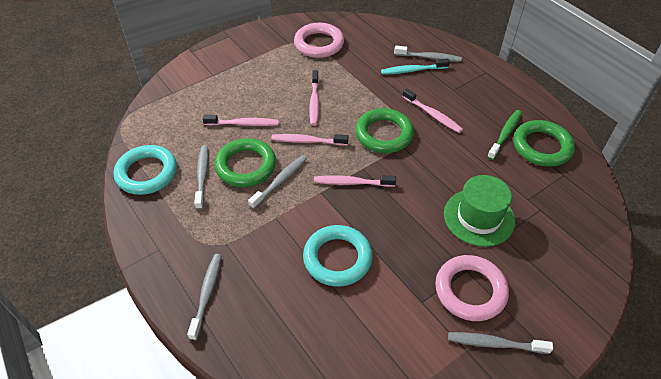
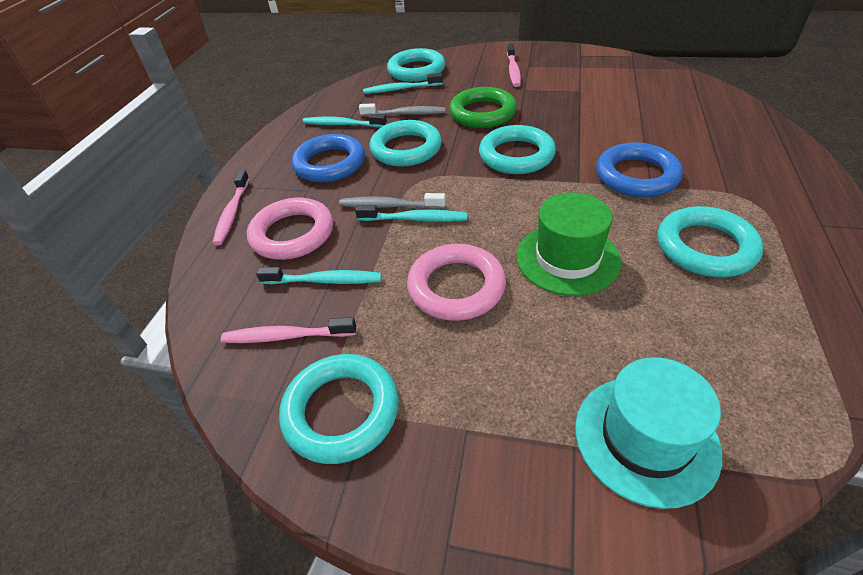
blue ring: none = 0 -> [291,134,365,182] [596,142,683,197] = 2
green ring: [215,138,276,187] [355,108,414,153] [514,120,575,167] = 3 -> [449,87,517,128] = 1
green toothbrush: [487,110,522,160] = 1 -> none = 0
grey toothbrush: [187,254,222,340] [194,145,209,210] [248,155,307,209] [394,46,462,62] [448,332,553,354] = 5 -> [339,193,446,209] [359,103,446,117] = 2
pink toothbrush: [203,115,279,126] [271,134,348,146] [309,70,319,126] [314,175,396,187] [402,88,463,133] = 5 -> [212,170,250,245] [221,317,356,343] [507,43,521,87] = 3
turquoise hat: none = 0 -> [575,357,722,509] = 1
turquoise ring: [114,145,177,195] [303,225,373,287] = 2 -> [279,354,399,464] [369,120,442,167] [387,48,445,82] [479,125,556,174] [658,206,764,277] = 5
turquoise toothbrush: [381,58,450,75] = 1 -> [256,267,382,285] [303,114,387,127] [355,205,467,222] [363,73,443,94] = 4

